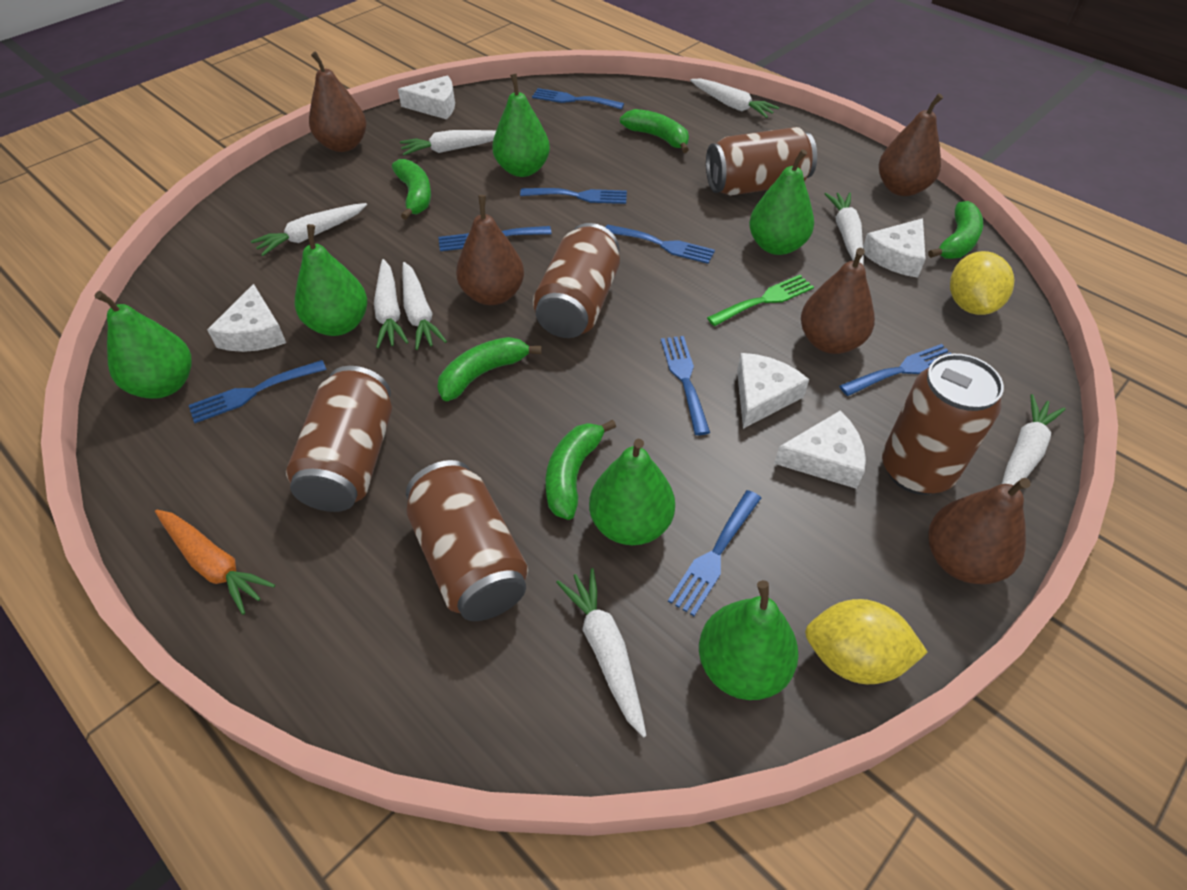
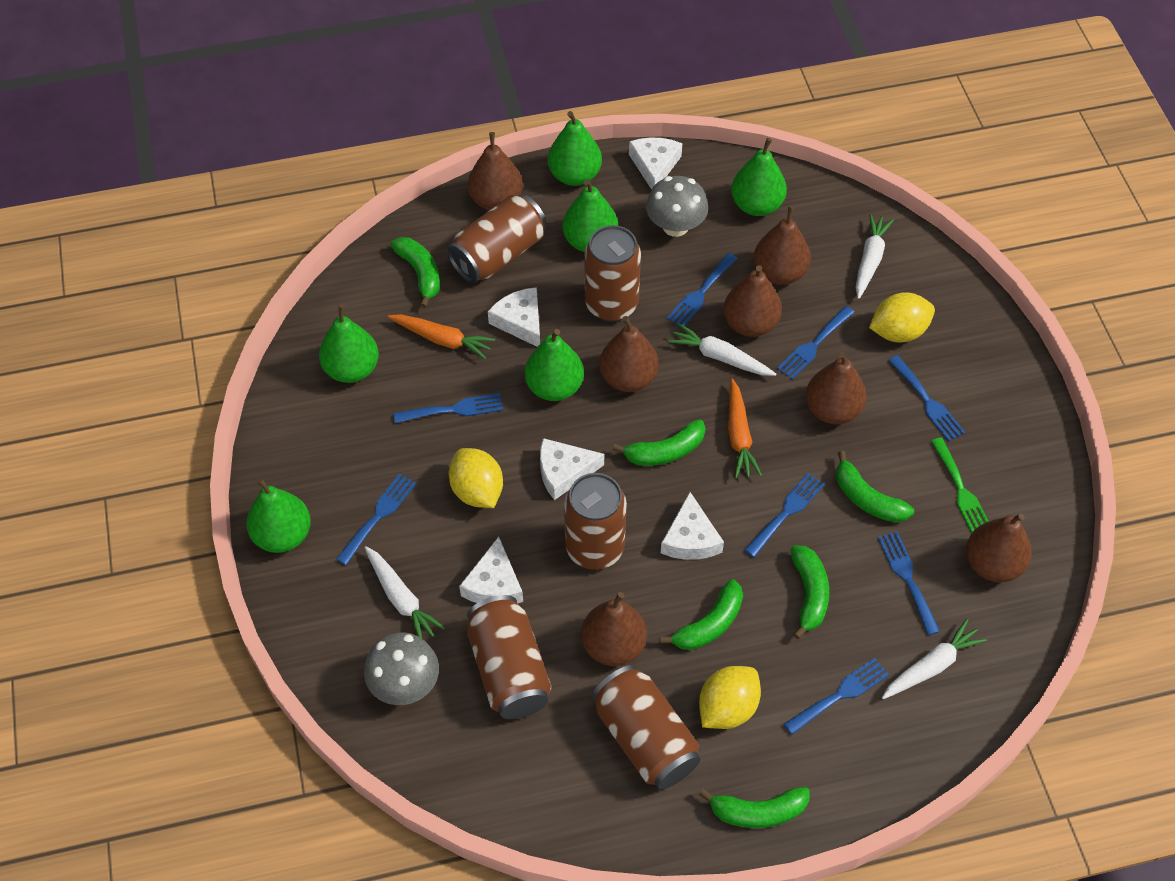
brown pear: [309,52,367,152] [456,195,524,305] [801,248,875,354] [879,93,943,196] [928,478,1031,584] = 5 -> [468,132,523,210] [581,592,647,666] [599,316,659,392] [723,265,782,337] [754,206,811,285] [806,352,866,424] [966,513,1032,583] = 7
green banana: [392,159,431,220] [437,337,542,401] [546,419,616,520] [620,109,689,153] [928,201,983,259] = 5 -> [390,237,440,308] [613,419,706,466] [660,579,743,650] [699,787,810,828] [791,545,829,639] [836,451,914,523] = 6
grey mushroom: none = 0 -> [364,632,439,705] [646,176,708,237] = 2
orange carrot: [155,510,275,615] = 1 -> [388,314,495,359] [728,379,762,479] = 2
white carrot: [251,203,367,256] [374,259,409,349] [400,130,496,156] [402,262,447,350] [556,568,647,738] [690,78,779,118] [825,193,864,266] [1002,394,1066,485] = 8 -> [364,546,445,639] [668,323,776,376] [855,214,894,299] [882,619,987,699] = 4
yellow lemon: [805,599,928,684] [950,251,1014,315] = 2 -> [449,448,503,508] [699,666,761,729] [869,292,935,343] = 3

